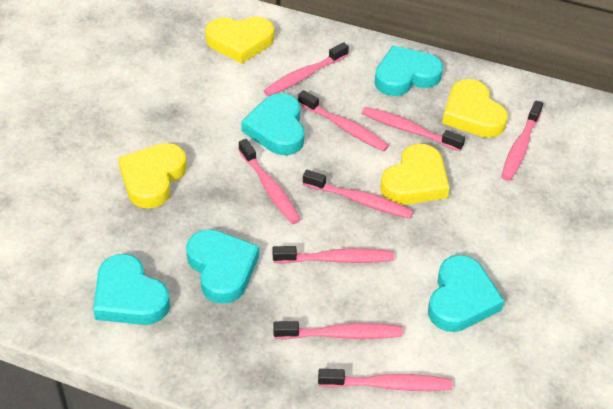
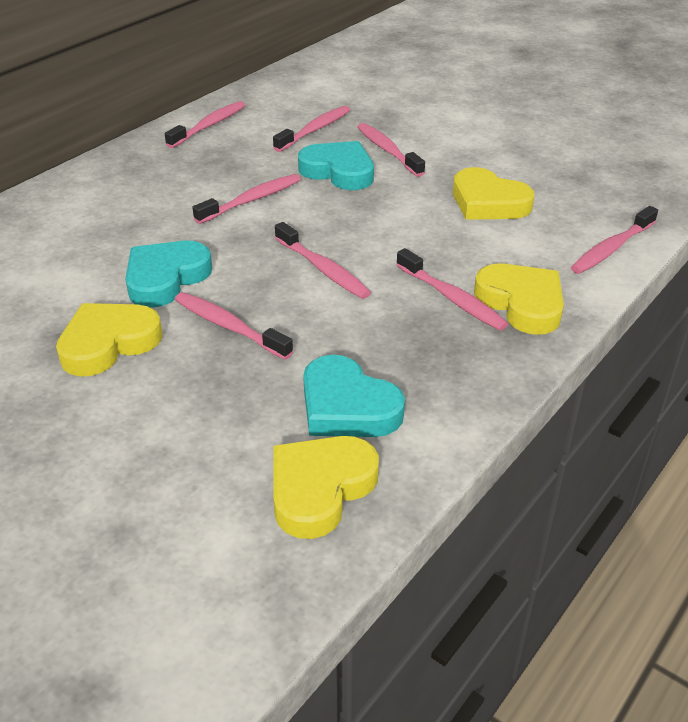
pink toothbrush: [239,139,301,224] [263,42,349,96] [273,246,394,264] [273,321,403,339] [298,90,389,151] [303,170,413,219] [318,369,452,391] [362,107,465,151] [501,101,543,181] = 9 -> [165,101,245,148] [175,292,293,360] [192,174,300,224] [273,106,350,152] [275,222,371,299] [357,123,425,177] [396,248,508,331] [571,206,658,274] = 8
turquoise heart: [93,254,170,325] [186,229,259,304] [241,93,305,155] [375,45,443,96] [428,255,504,332] = 5 -> [125,241,212,308] [298,141,374,190] [303,355,405,437] = 3

